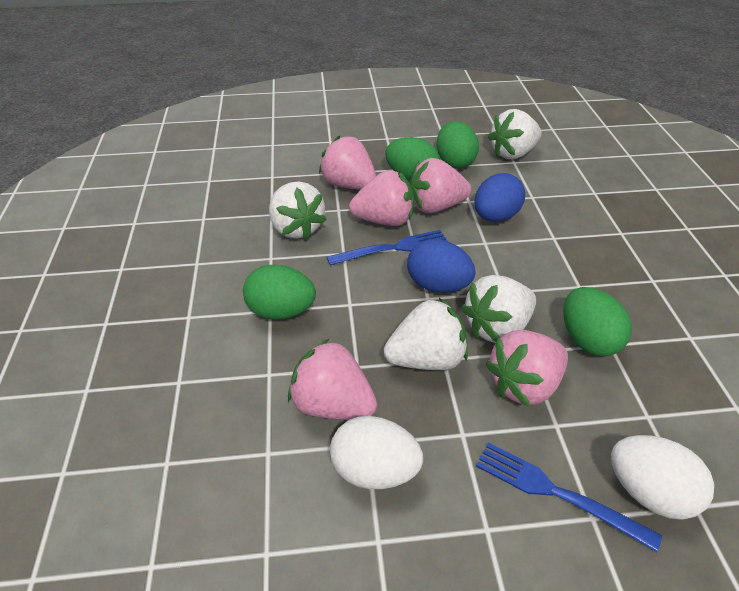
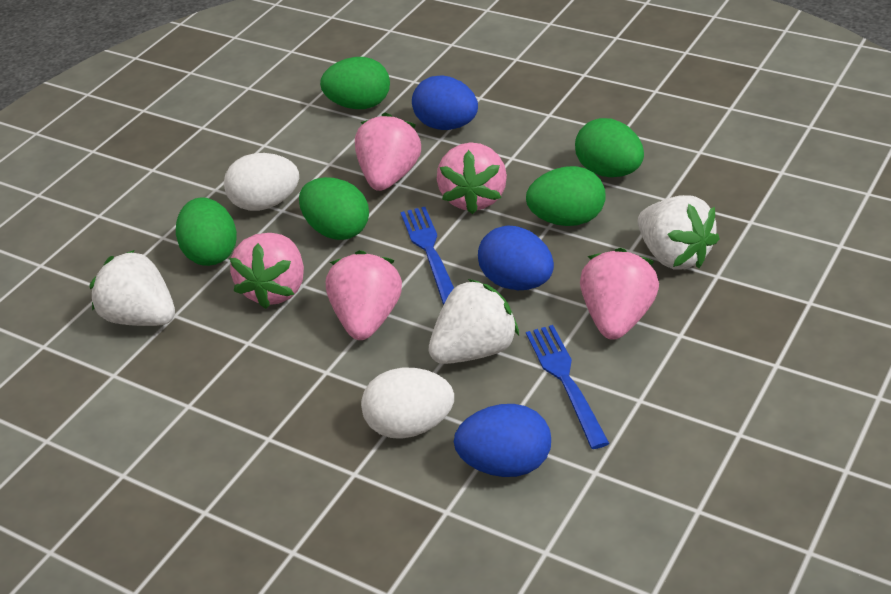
blue egg: [407,239,476,293] [474,173,525,222] = 2 -> [412,75,478,130] [454,404,551,477] [478,225,554,290] = 3
green egg: [243,265,316,320] [385,137,440,181] [437,121,479,168] [563,287,632,356] = 4 -> [176,197,237,266] [299,177,369,240] [320,57,390,109] [526,166,606,226] [575,118,644,177] = 5
white strawberry: [269,182,327,239] [384,298,468,370] [461,275,536,343] [488,109,542,159] = 4 -> [89,250,175,326] [428,279,519,364] [638,195,720,269] = 3

